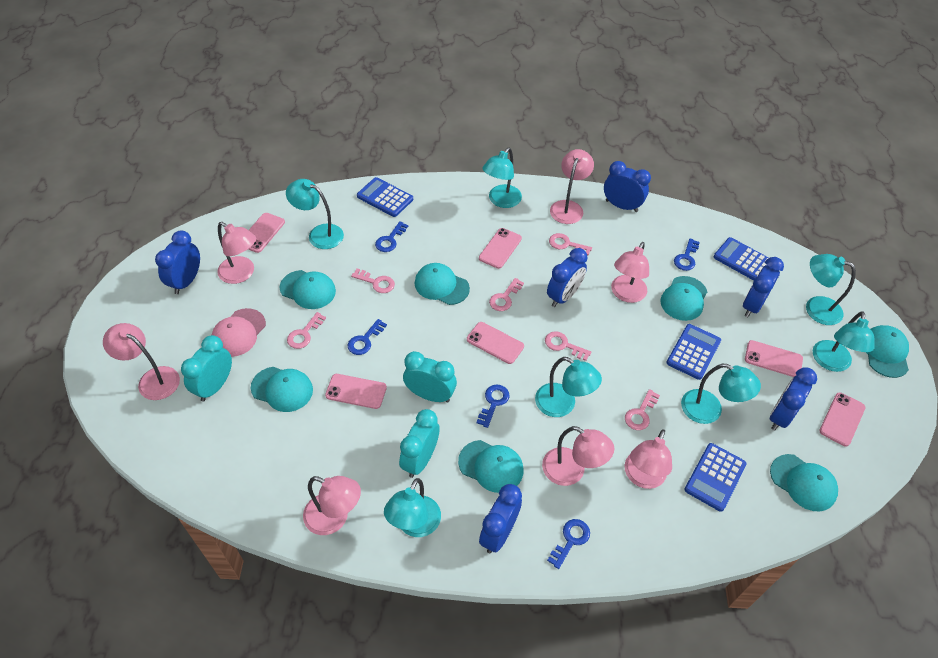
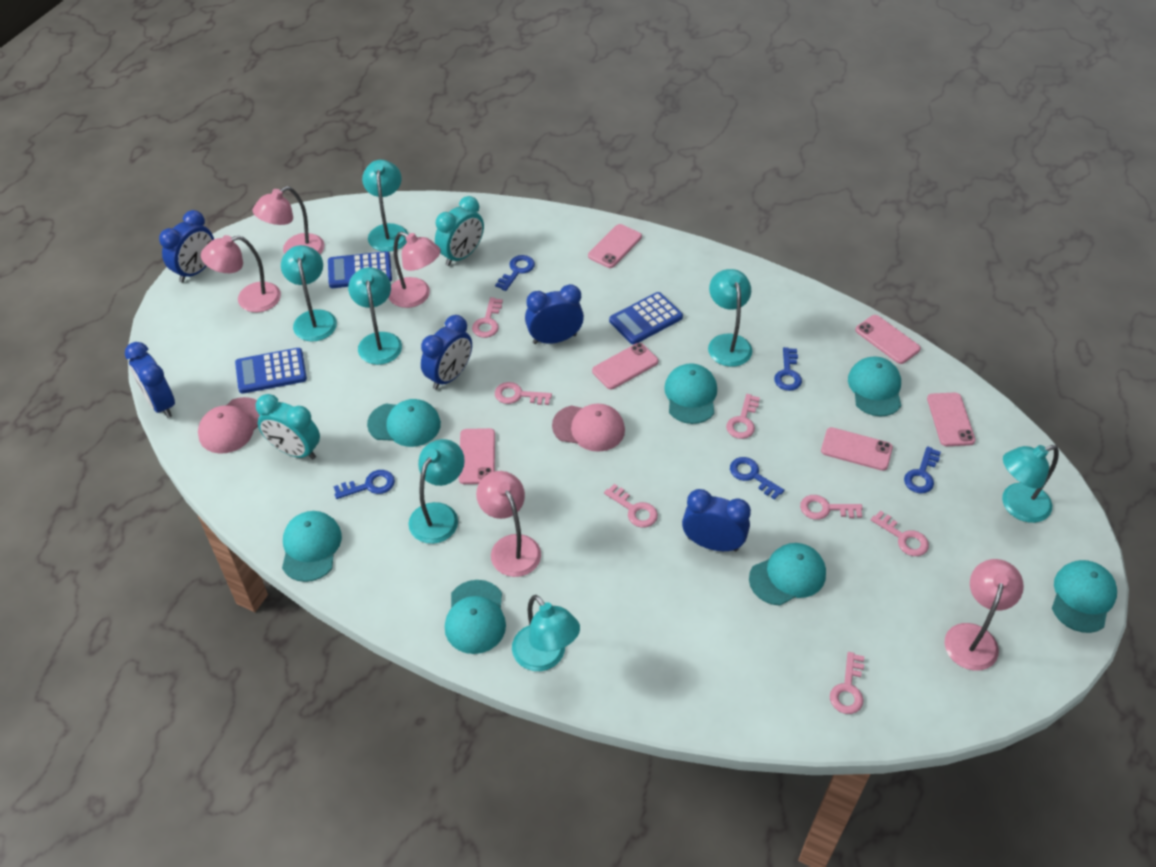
blue calculator: [357,177,413,217] [666,324,721,380] [684,443,747,512] [713,237,769,281] = 4 -> [235,348,307,394] [328,251,392,288] [609,292,683,345] = 3
blue clock: [155,230,200,294] [479,484,522,553] [547,248,588,307] [604,161,651,212] [743,257,784,317] [770,368,817,431] = 6 -> [125,342,175,418] [159,210,214,283] [421,315,472,390] [525,284,584,344] [682,489,751,551] = 5
pink cap: [212,308,266,357] = 1 -> [198,397,260,454] [552,404,625,452] = 2
pink key: [287,312,326,349] [351,268,395,293] [489,278,524,311] [545,331,591,361] [549,233,592,256] [625,389,660,430] = 6 -> [472,297,503,338] [495,382,552,405] [604,484,658,528] [726,394,760,439] [800,495,863,520] [830,652,864,714] [871,511,929,556] = 7
pink lamp: [103,323,180,400] [217,222,256,284] [303,476,361,535] [542,426,614,486] [550,149,594,224] [611,242,649,303] [624,429,672,489] = 7 -> [201,235,281,312] [253,186,325,254] [388,232,441,308] [476,471,541,577] [944,559,1024,671] = 5
turquoise clock: [181,335,232,401] [399,409,440,478] [403,351,457,402] = 3 -> [256,394,320,459] [435,196,484,266] = 2

